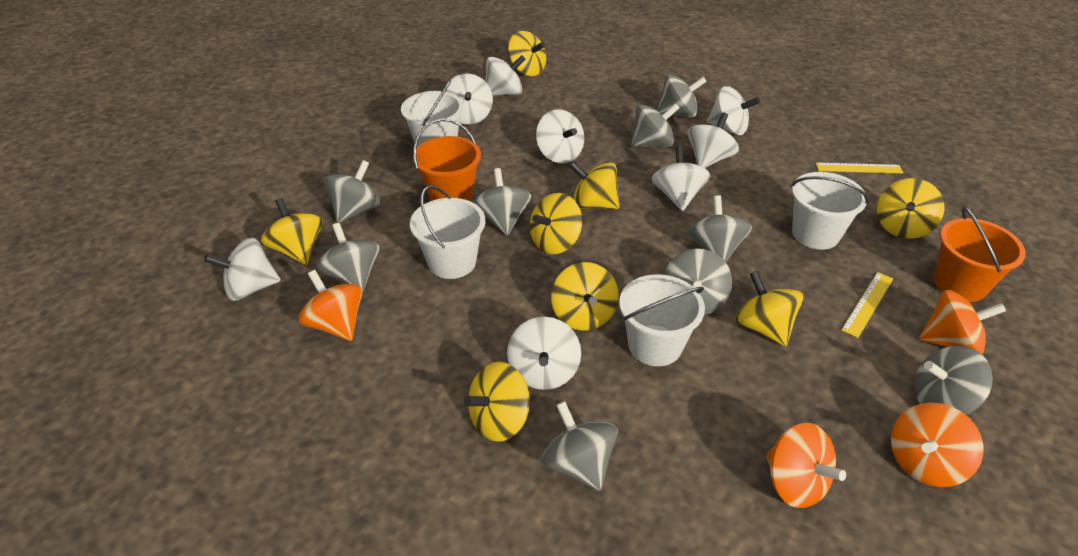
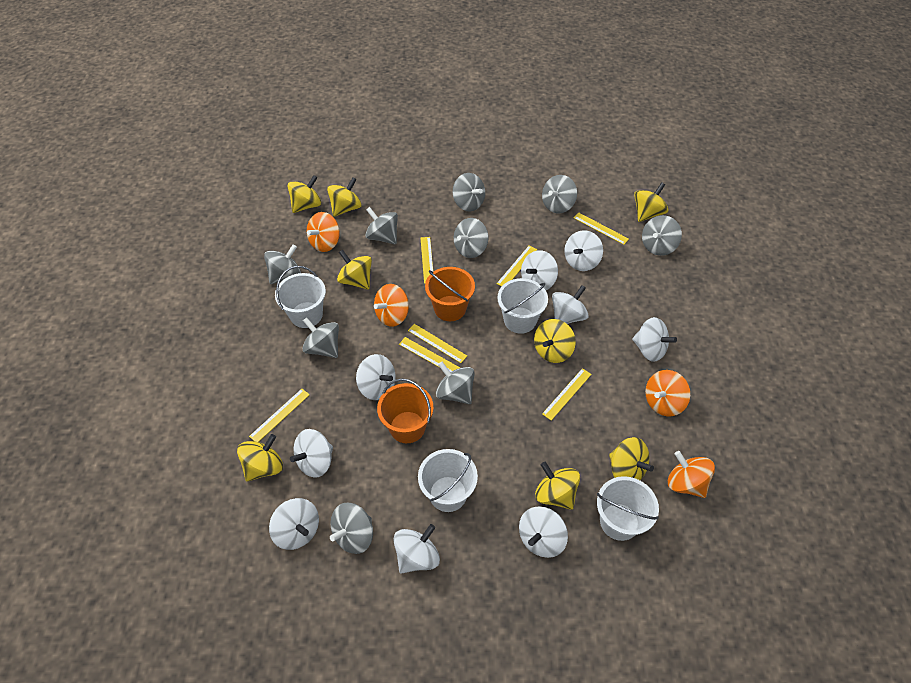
white spinning top: [204,238,281,301] [445,73,493,125] [485,55,526,96] [507,317,581,390] [536,109,584,163] [652,146,710,211] [688,112,739,168] [707,86,760,135] = 8 -> [269,498,319,550] [290,429,333,478] [356,354,396,400] [393,524,440,574] [519,507,568,558] [521,250,558,290] [552,285,589,324] [564,230,603,271] [632,317,677,362] = 9
yellow ruler: [816,163,903,173] [842,272,893,338] = 2 -> [249,389,310,442] [399,337,460,372] [408,324,467,363] [421,237,433,284] [497,245,537,286] [542,368,592,421] [574,212,629,245] = 7

